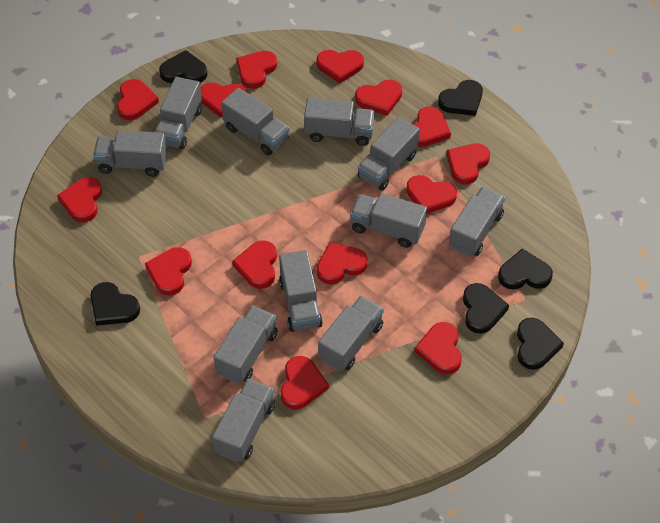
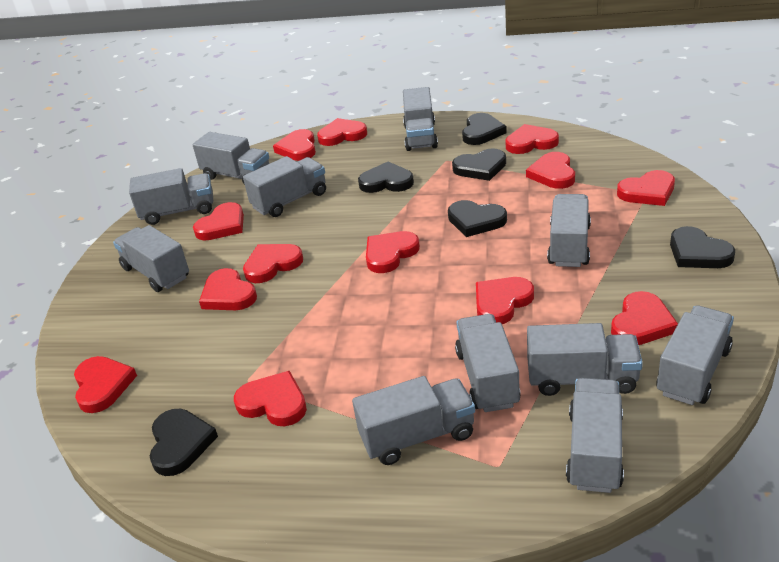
red heart: [57,177,102,223] [117,79,159,120] [145,247,192,295] [200,83,247,118] [232,240,277,289] [236,51,277,89] [281,356,329,410] [317,50,364,83] [317,242,368,285] [355,80,402,116] [406,175,457,214] [413,106,451,147] [414,322,462,374] [446,143,490,184] = 14 -> [74,356,137,413] [193,202,244,241] [199,268,257,310] [234,371,307,426] [243,244,303,283] [273,129,316,161] [317,118,367,146] [366,231,420,273] [476,277,534,324] [505,124,559,154] [526,152,575,189] [611,291,678,345] [617,170,675,206] = 13

